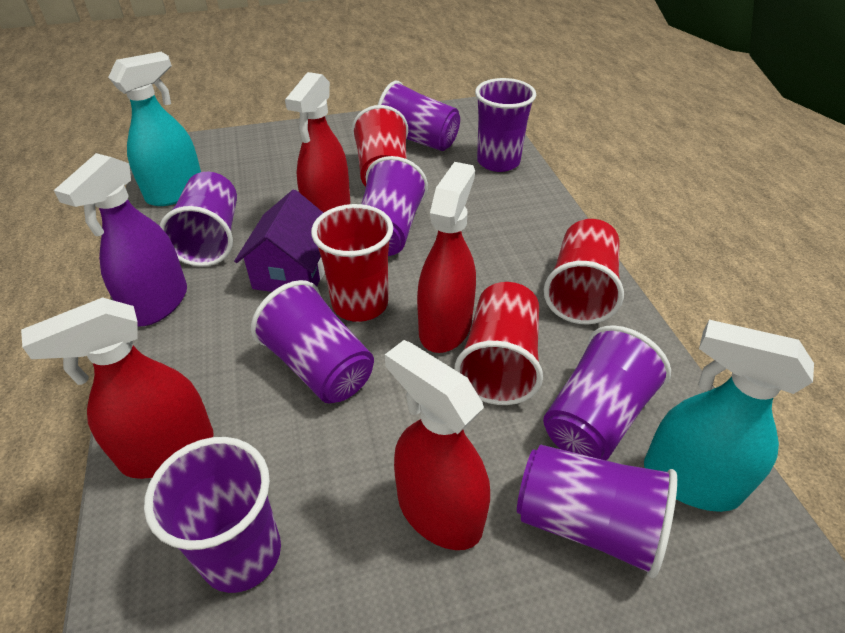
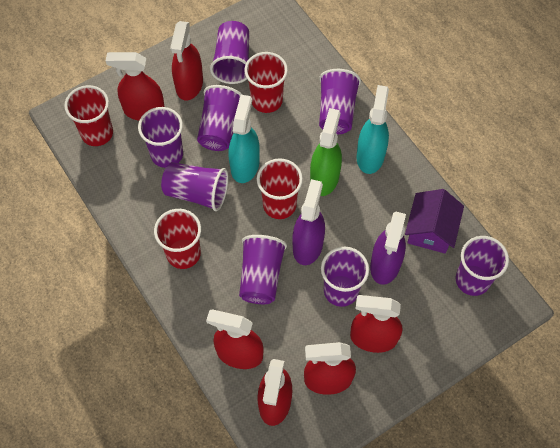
green spray bottle: none = 0 -> [310,108,342,196] = 1
purple spray bottle: [54,153,187,327] = 1 -> [292,179,325,265] [370,211,406,285] = 2
red spray bottle: [21,297,214,479] [285,72,350,213] [385,340,490,550] [417,162,476,353] = 4 -> [106,52,165,121] [170,21,203,100] [206,309,264,369] [257,359,292,426] [304,342,356,395] [350,295,402,353] = 6

